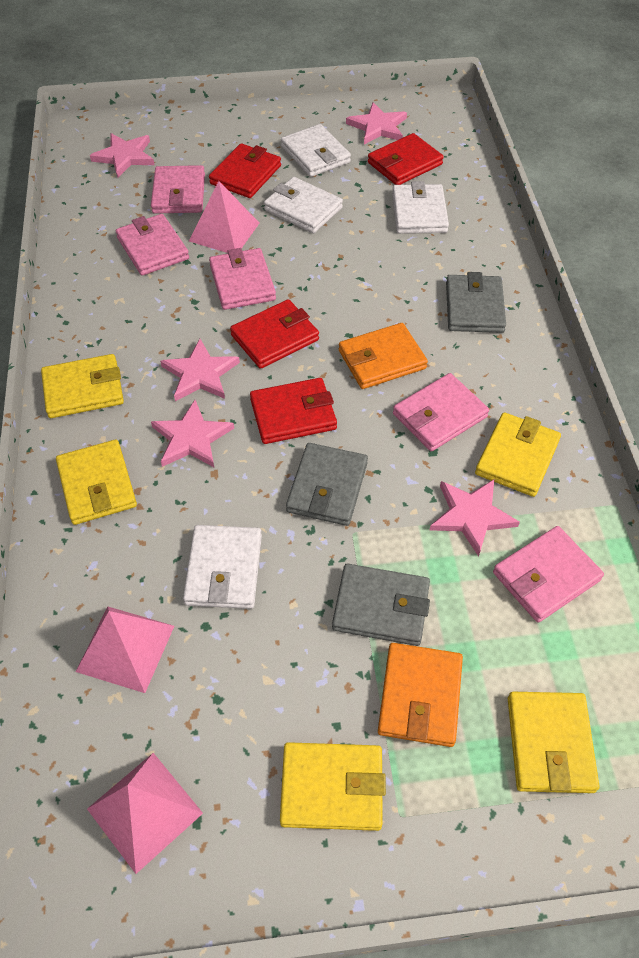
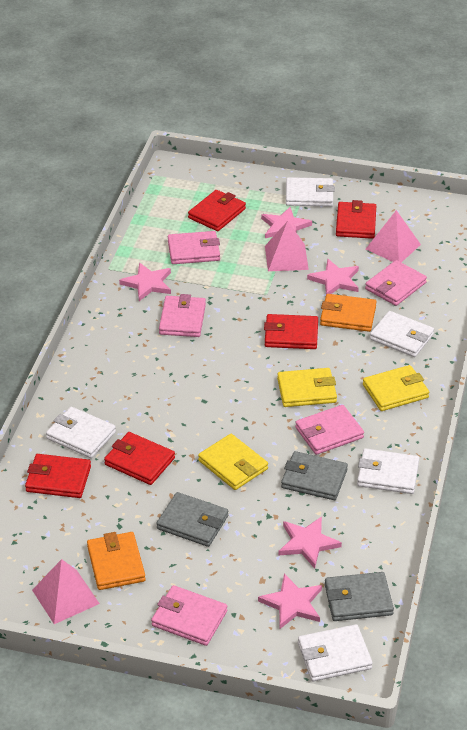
red wallet: [209,144,281,198] [230,299,319,369] [250,378,337,444] [368,133,444,185] = 4 -> [25,454,91,498] [104,432,175,485] [188,190,246,231] [264,314,318,349] [336,200,376,239] = 5
white wallet: [183,525,262,609] [264,177,343,233] [281,124,351,177] [392,181,449,234] = 4 -> [46,407,116,458] [286,177,335,207] [298,624,373,681] [357,448,419,494] [370,311,434,357] = 5
yellow wallet: [41,354,124,418] [56,439,137,525] [280,742,386,831] [475,412,561,497] [508,692,600,793] = 5 -> [198,434,268,490] [277,368,337,407] [363,365,429,411] = 3

